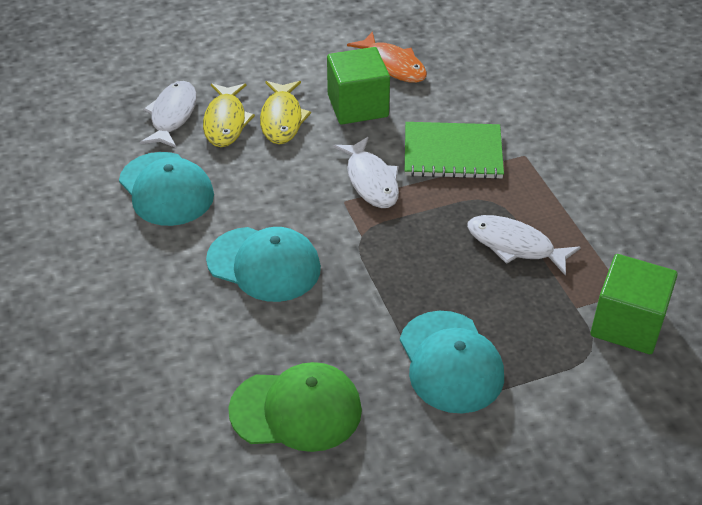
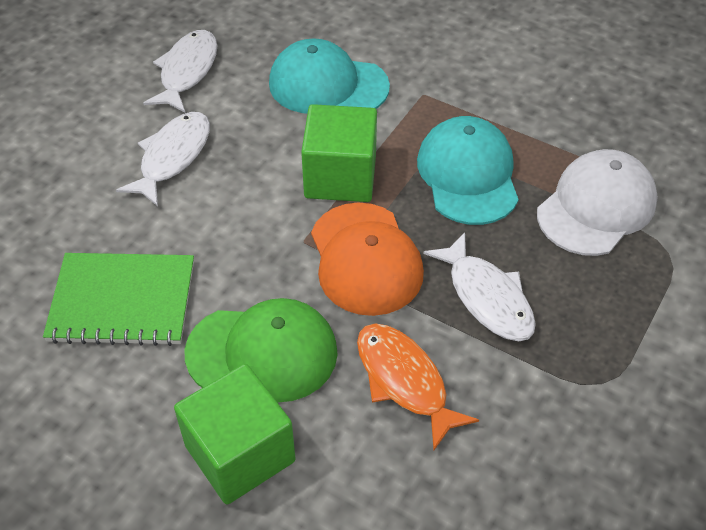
orange cap: none = 0 -> [311,202,424,316] = 1
turquoise cap: [119,152,214,226] [206,227,321,302] [400,311,504,413] = 3 -> [269,39,390,114] [417,116,519,225] = 2
white cap: none = 0 -> [537,149,658,256] = 1
yellow fish: [203,83,255,147] [260,81,311,145] = 2 -> none = 0

